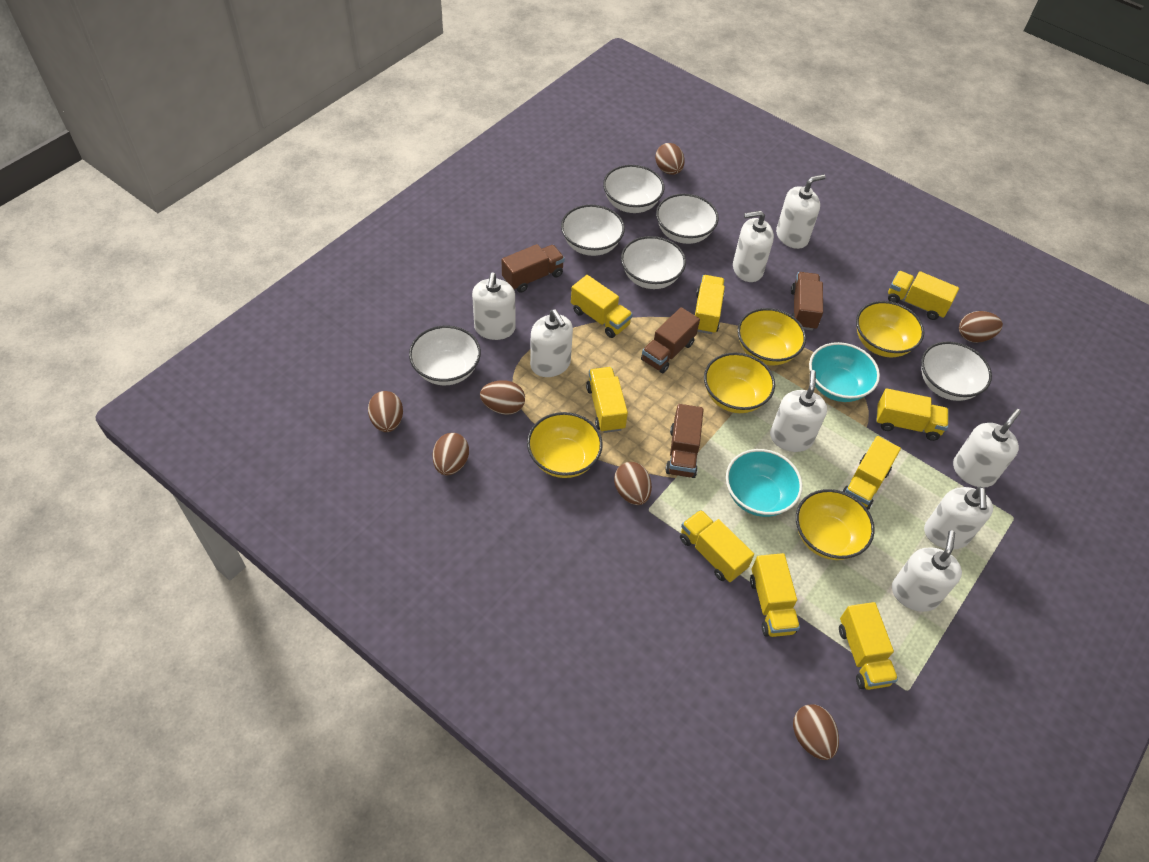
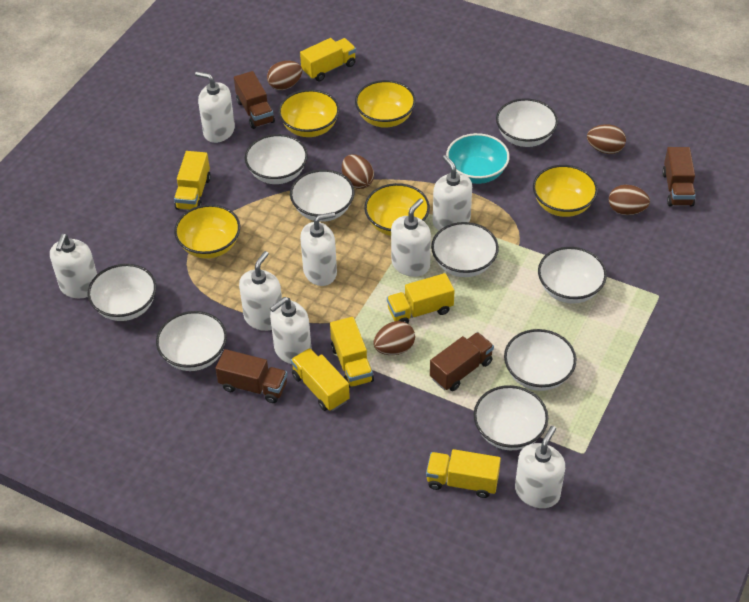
brown egg: [368,391,403,432] [432,433,469,476] [480,380,525,415] [614,462,652,505] [655,143,685,175] [793,704,839,760] [959,311,1003,343] = 7 -> [267,61,302,90] [342,154,374,189] [374,321,415,355] [587,124,626,154] [609,185,650,215] = 5
turquoise bowl: [726,449,802,517] [809,342,880,402] = 2 -> [446,133,510,184] = 1
white bowl: [409,325,481,385] [561,205,625,256] [603,165,664,213] [621,236,686,289] [656,194,719,244] [921,341,992,401] = 6 -> [87,264,156,321] [156,311,227,371] [245,134,308,184] [290,169,354,222] [431,222,499,277] [474,385,548,450] [496,98,558,147] [504,329,576,391] [538,247,607,304] = 9
yellow truck: [571,275,633,338] [586,367,628,433] [680,510,754,582] [695,275,725,334] [750,553,800,637] [839,602,898,690] [842,436,901,510] [876,388,949,441] [888,271,959,320] = 9 -> [174,151,211,210] [291,348,350,411] [300,38,356,81] [330,317,374,388] [387,273,455,323] [426,449,501,498] = 6

